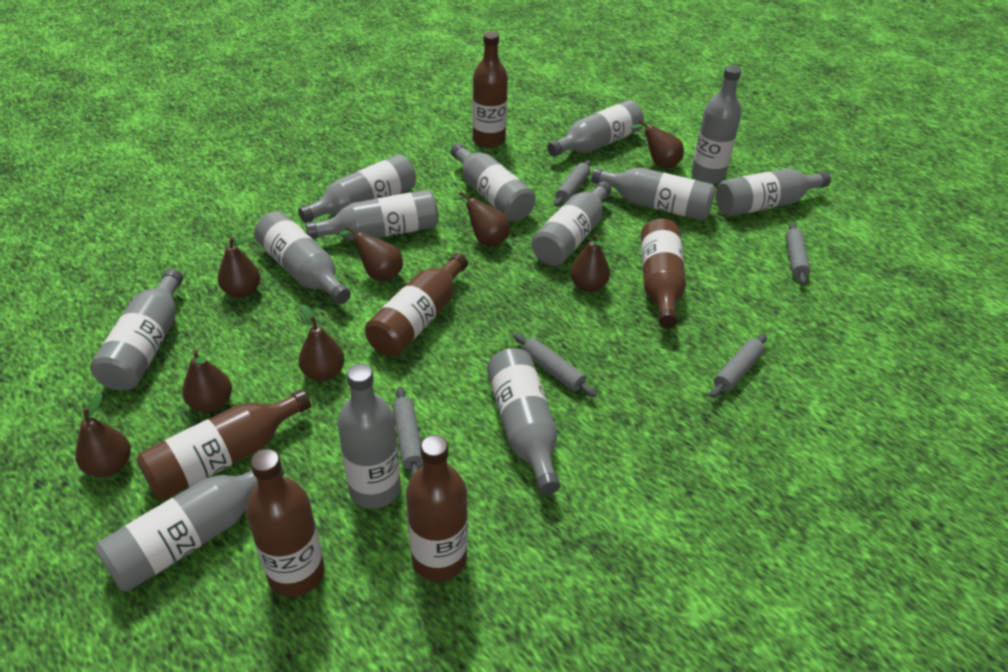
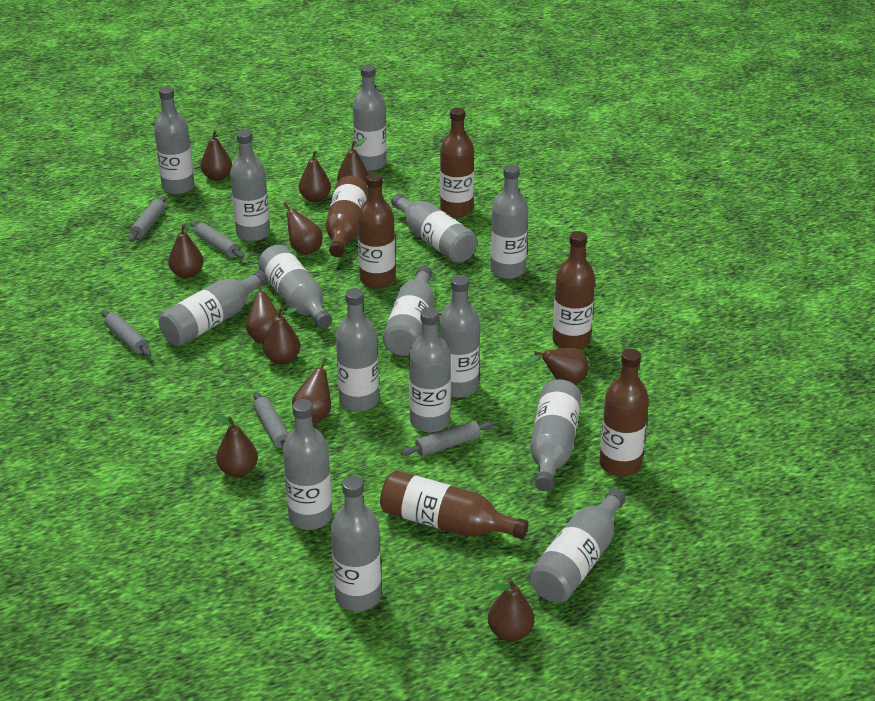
brown pear: [75,392,131,477] [182,350,232,413] [218,237,260,298] [298,305,345,381] [339,226,403,281] [452,191,510,247] [570,234,610,292] [630,120,684,168] = 8 -> [168,224,204,278] [200,130,232,181] [212,413,258,477] [246,282,279,344] [263,307,301,364] [280,202,323,255] [292,358,333,424] [299,151,331,202] [337,138,369,185] [488,578,534,641] [524,348,589,384] = 11
grey bottle: [90,269,183,391] [96,466,284,592] [254,211,351,304] [298,154,416,223] [305,190,439,241] [337,364,401,509] [451,143,536,222] [487,348,560,495] [531,181,612,266] [547,100,644,157] [591,168,716,221] [691,66,741,184] [716,168,831,217] = 13 -> [154,86,195,195] [159,270,268,346] [230,130,270,241] [258,245,332,328] [283,399,332,530] [331,476,381,611] [336,288,379,412] [353,65,387,171] [383,266,434,356] [391,193,477,263] [409,307,451,433] [439,275,480,398] [490,164,528,279] [529,488,626,603] [530,379,581,491] = 15

